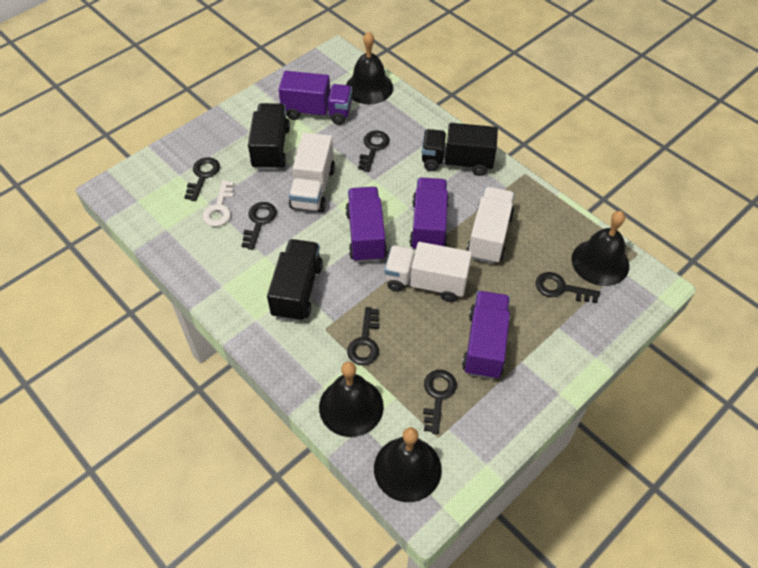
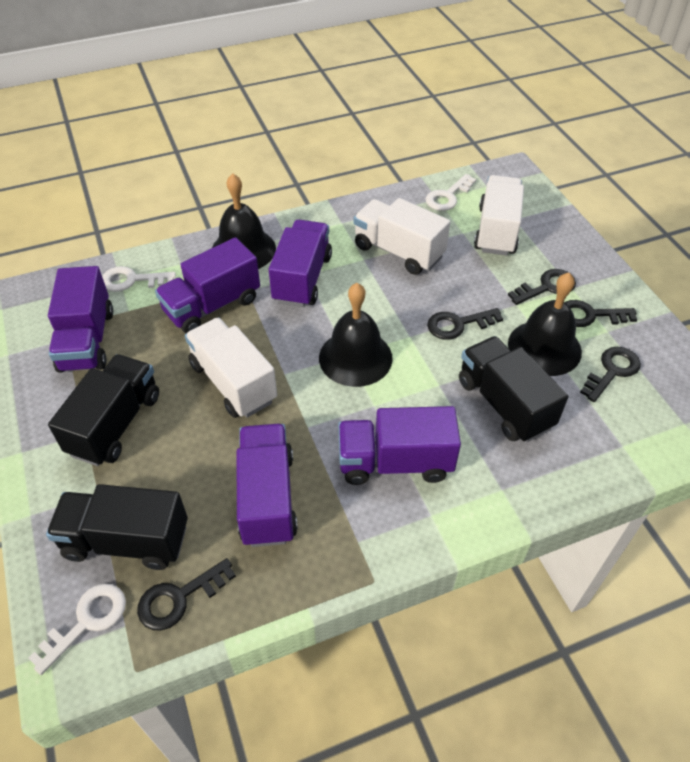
black bell: [319,361,384,437] [346,31,393,104] [374,427,442,502] [572,211,629,286] = 4 -> [212,173,276,269] [319,283,393,387] [508,273,582,376] = 3
black key: [184,157,220,201] [241,202,277,250] [347,307,380,365] [358,131,390,172] [423,370,457,434] [536,272,600,303] = 6 -> [137,558,236,631] [427,308,503,340] [508,269,576,305] [564,300,637,327] [580,347,641,402] = 5
purple truck: [278,71,352,125] [346,187,387,263] [409,178,449,249] [462,291,510,379] = 4 -> [48,266,113,373] [155,237,260,333] [236,424,298,547] [269,220,332,307] [338,406,461,485] = 5
white key: [202,180,234,227] = 1 -> [28,583,126,675] [102,266,176,292] [426,174,476,211] = 3

